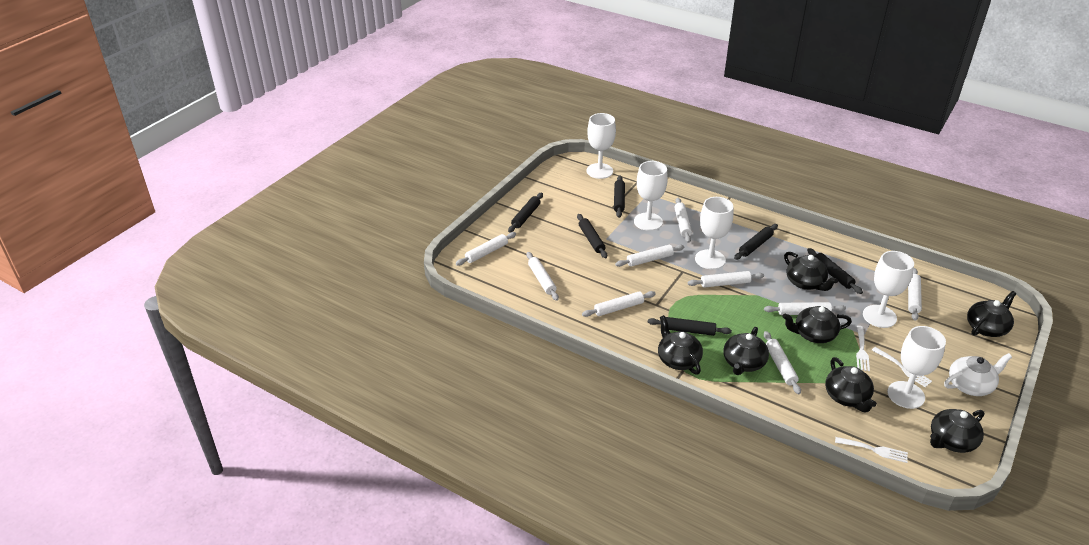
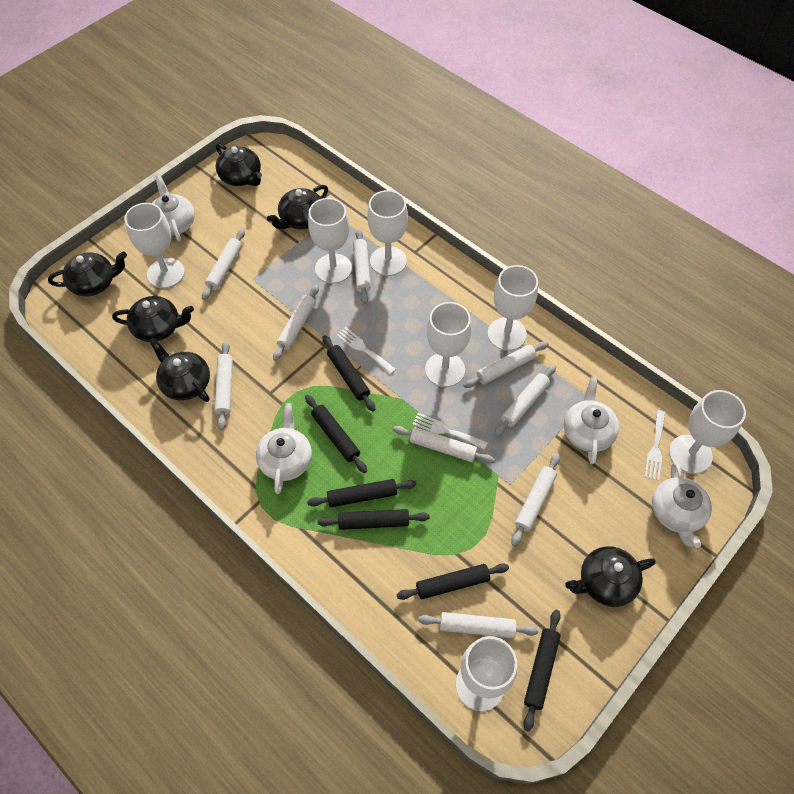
black teapot: [658,315,703,375] [723,327,769,375] [782,306,852,343] [784,252,838,291] [825,357,877,413] [930,409,984,453] [967,291,1016,337] = 7 -> [48,252,127,296] [112,296,194,342] [149,338,210,402] [216,143,262,186] [267,185,328,229] [565,546,656,607] = 6
white goblet: [586,113,616,179] [634,161,668,231] [695,197,733,269] [863,251,914,328] [887,326,946,409] = 5 -> [124,203,185,288] [308,198,352,284] [367,190,408,276] [425,302,471,387] [456,636,517,711] [488,265,538,351] [669,390,746,474] = 7
white teapot: [944,353,1012,396] = 1 -> [152,175,195,242] [256,403,312,494] [563,376,619,464] [652,462,712,548] = 4

